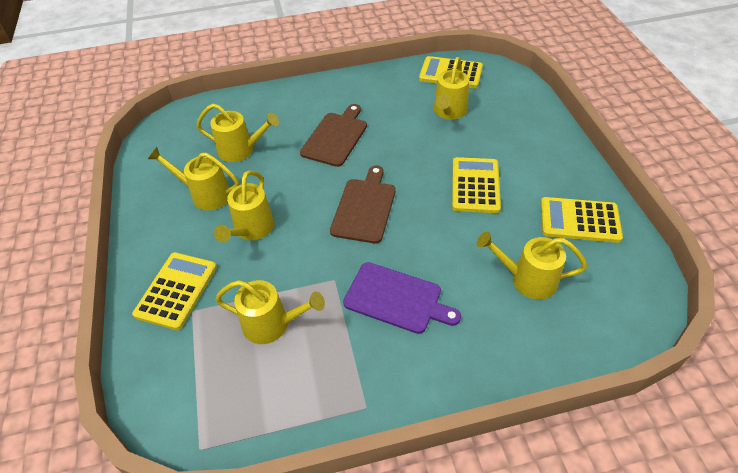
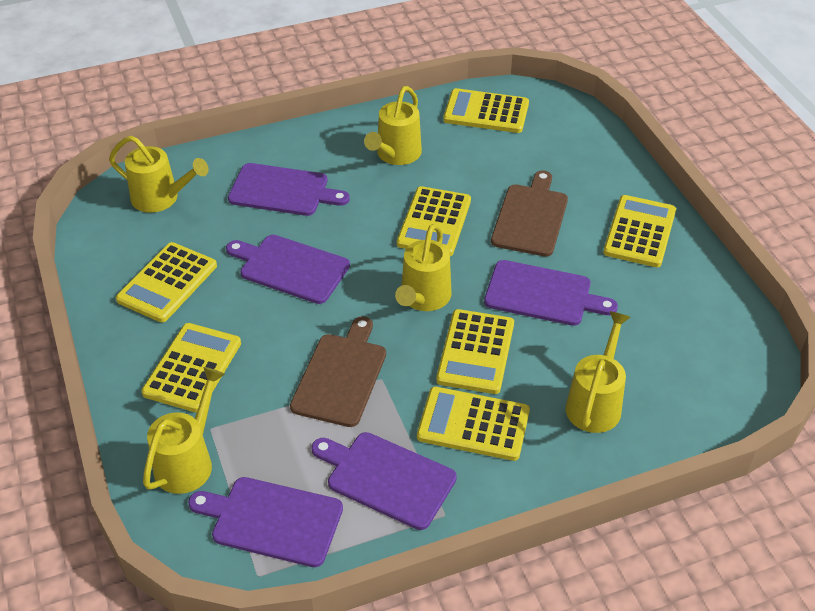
purple cutting board: [343,262,461,334] = 1 -> [188,477,343,567] [226,235,350,304] [228,163,350,216] [311,432,457,530] [484,260,618,326] = 5
yellow calculator: [132,252,217,330] [419,56,483,88] [452,157,501,213] [541,197,623,243] = 4 -> [116,242,217,322] [141,323,241,413] [397,186,471,256] [417,387,530,461] [436,309,514,394] [443,88,529,133] [603,195,676,267] = 7
yellow watering can: [148,147,239,211] [196,103,279,162] [214,170,274,242] [215,280,325,344] [434,57,469,120] [477,231,587,300] = 6 -> [109,136,209,213] [143,367,225,494] [364,86,422,165] [395,224,452,311] [565,311,630,433] = 5

